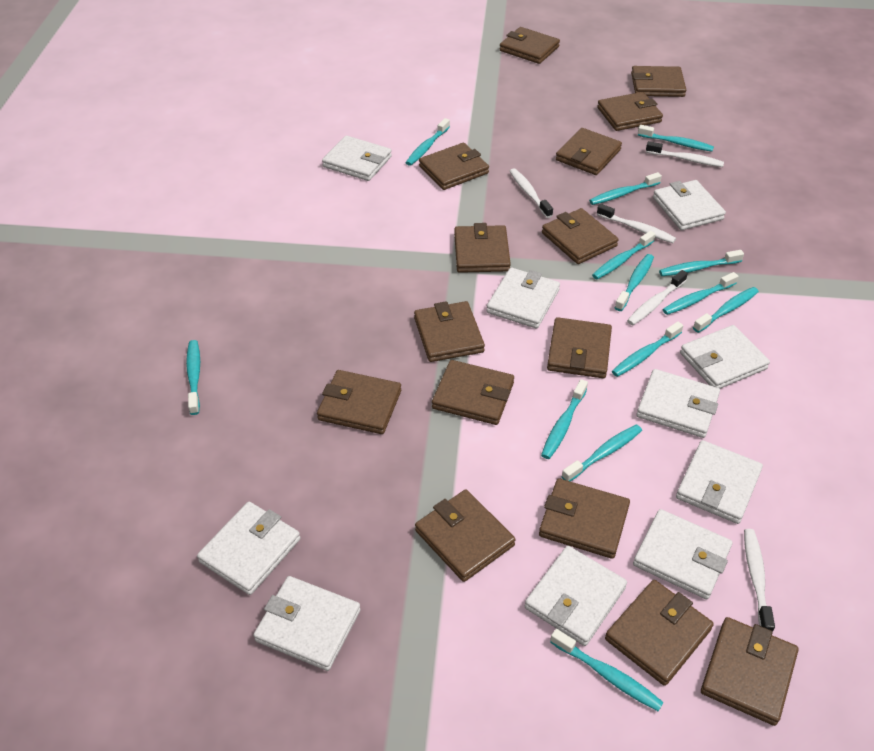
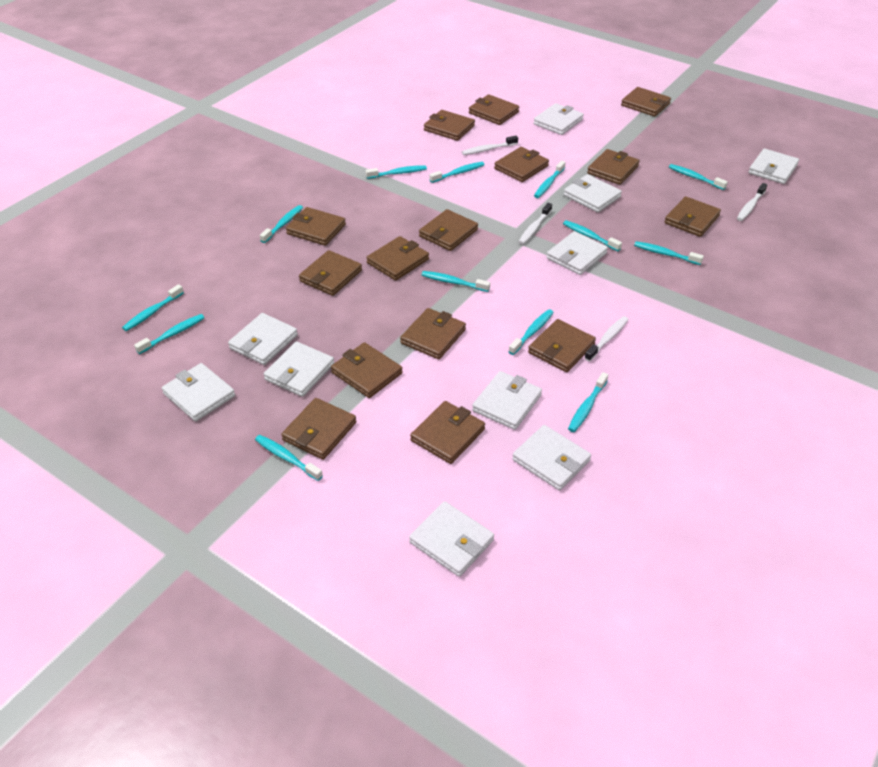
white toothbrush: [509,168,553,218] [597,204,676,243] [627,270,688,325] [646,141,724,167] [744,529,775,633] = 5 -> [462,136,518,155] [519,203,552,244] [585,316,629,362] [737,183,767,221] = 4

